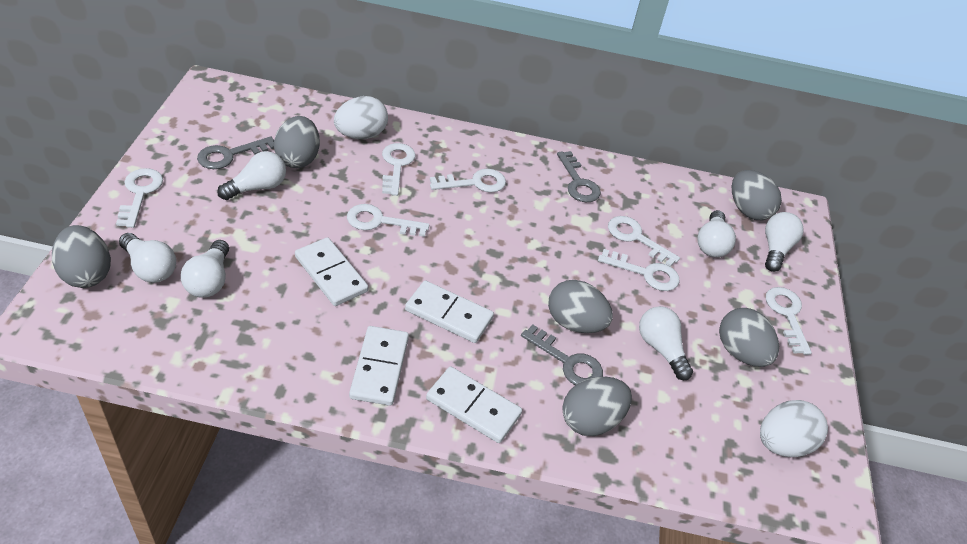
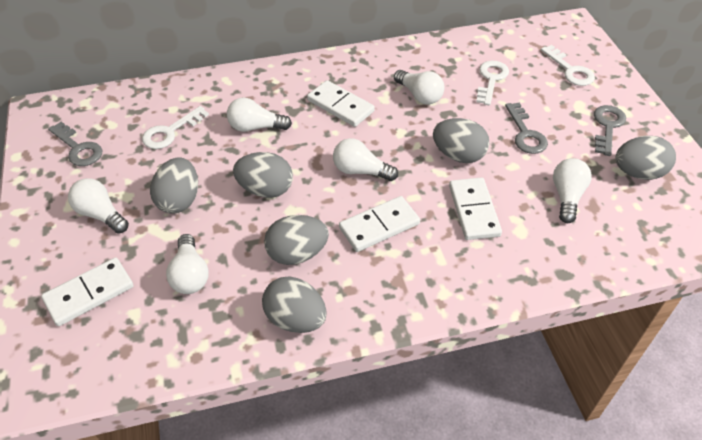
white egg: [334,96,388,139] [760,400,828,457] = 2 -> none = 0
white key: [116,168,163,228] [347,204,429,237] [382,143,416,196] [430,169,506,192] [598,249,679,291] [608,216,680,267] [766,287,812,355] = 7 -> [142,106,209,149] [476,60,509,105] [541,45,595,86] = 3

